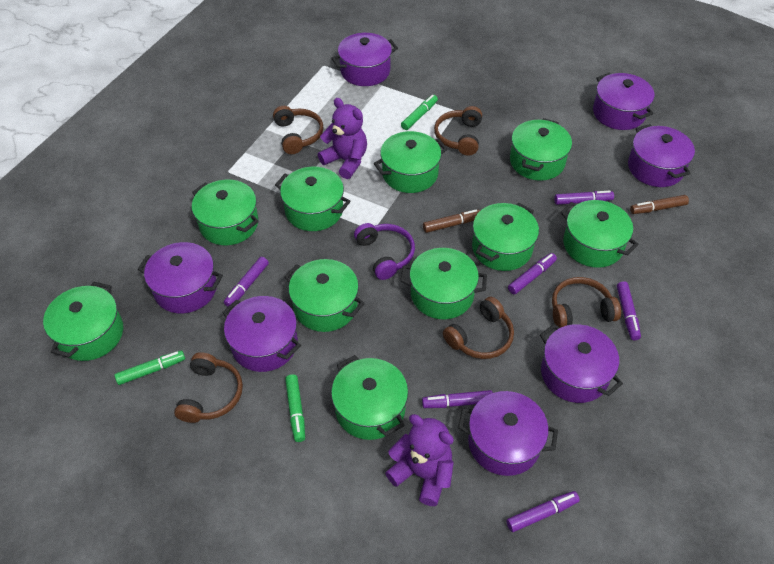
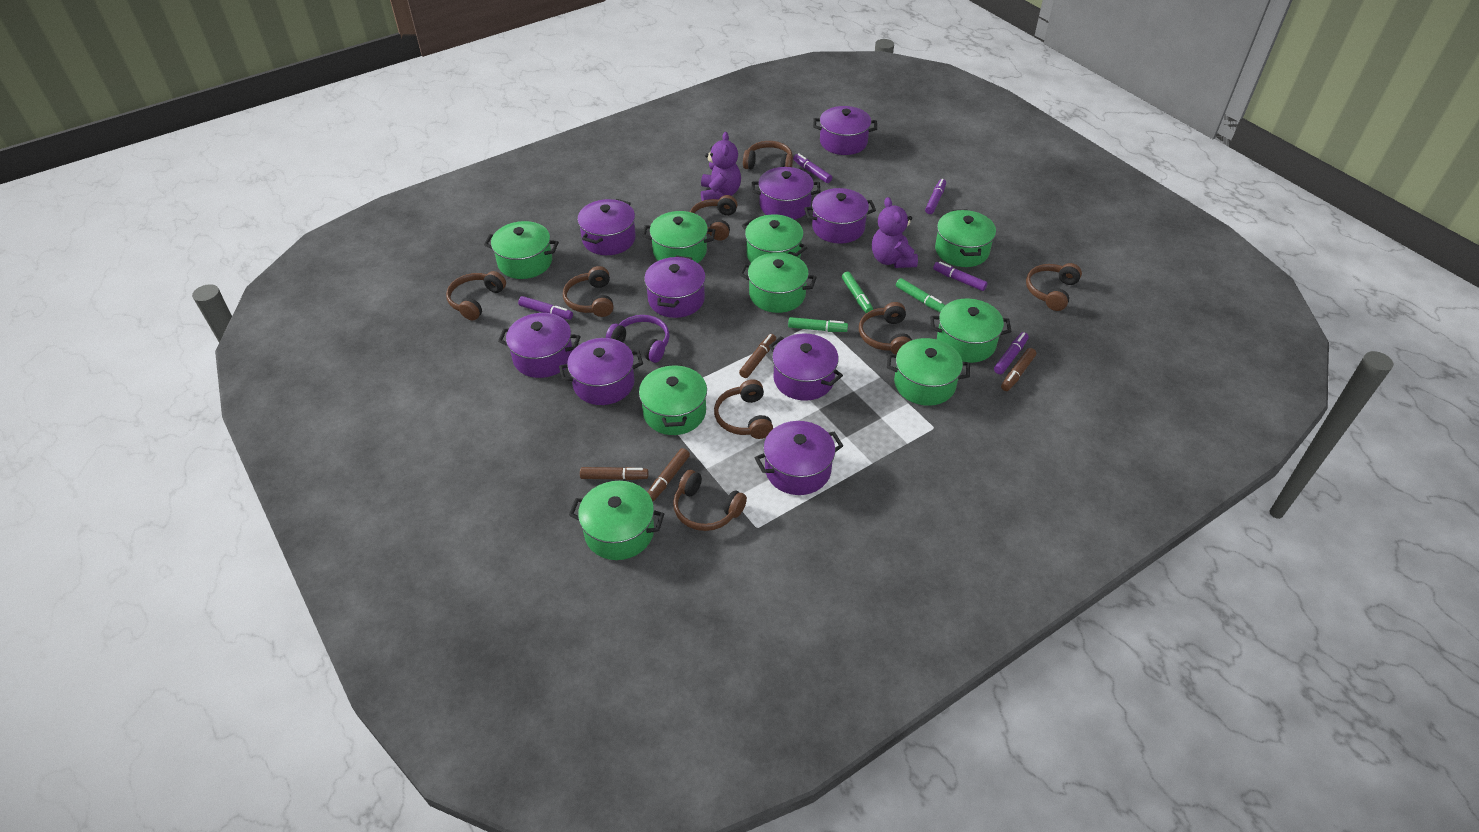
brown headphones: [174,352,243,423] [273,106,324,154] [434,106,482,156] [443,297,514,359] [552,277,621,328] = 5 -> [446,271,506,320] [563,266,613,317] [673,470,747,531] [690,195,738,241] [714,379,773,439] [743,141,793,169] [859,302,912,354] [1026,263,1082,311] = 8
brown marker: [423,209,480,233] [630,195,689,214] = 2 -> [580,467,649,480] [647,448,690,501] [739,334,776,378] [1001,348,1036,391] = 4
green pot: [43,282,123,361] [192,180,259,245] [275,167,351,231] [284,259,365,332] [331,355,408,440] [374,131,447,193] [400,248,487,319] [472,203,539,271] [510,118,572,181] [560,200,639,268] = 10 -> [484,221,559,279] [569,481,664,560] [639,363,707,435] [642,211,715,263] [740,252,817,313] [742,214,807,263] [887,338,970,406] [930,298,1011,363] [935,209,996,267] = 9
purple marker: [224,257,269,307] [422,390,493,408] [506,491,580,532] [508,253,557,294] [554,190,614,205] [617,281,641,340] = 6 -> [518,296,573,320] [793,153,832,183] [925,179,946,214] [933,262,988,291] [994,332,1029,374] = 5
purple pot: [138,242,223,313] [222,296,301,372] [331,33,398,86] [458,391,558,476] [540,324,623,403] [593,73,654,130] [628,124,695,187] = 7 -> [498,313,580,378] [559,338,643,405] [577,199,636,255] [644,256,706,318] [752,167,820,220] [755,421,843,495] [769,334,843,401] [804,188,876,244] [813,106,877,155] = 9

